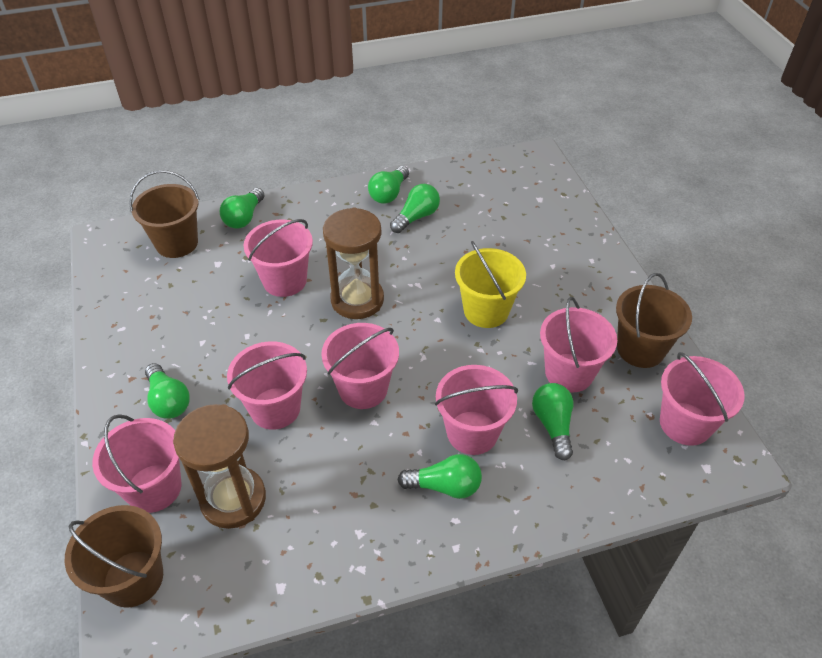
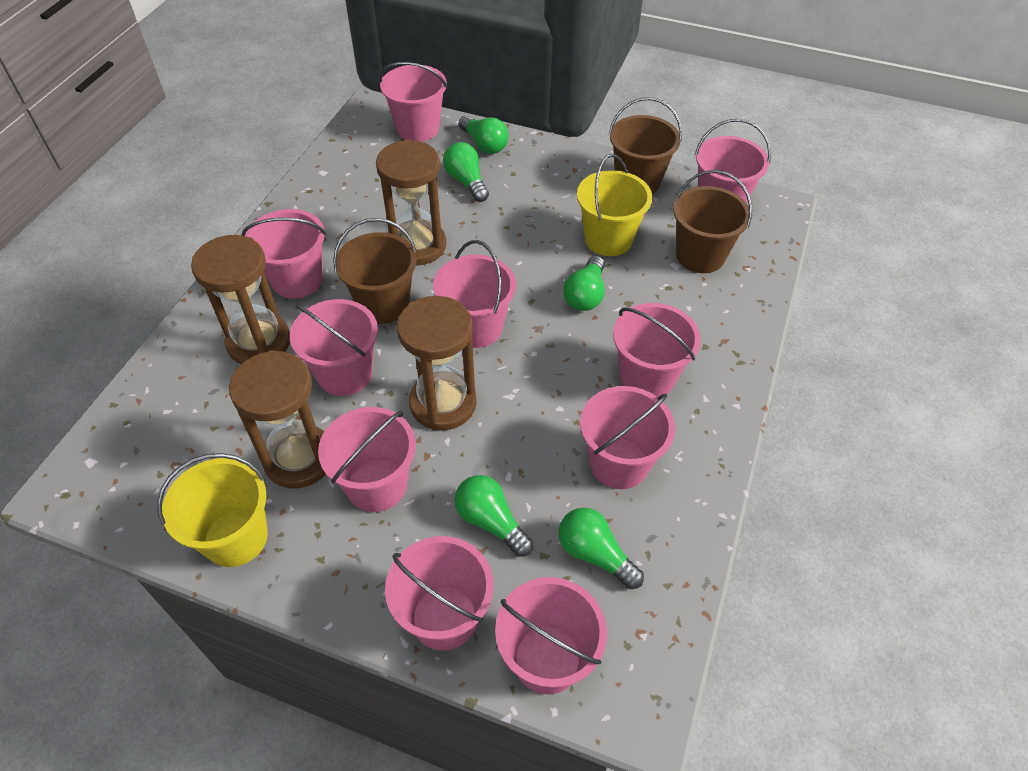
brown hourglass: [173,404,266,529] [323,207,384,319] = 2 -> [191,235,290,364] [229,350,326,489] [376,139,446,265] [397,296,477,431] = 4
green light bulb: [145,363,190,418] [220,188,265,229] [368,166,409,204] [390,184,440,233] [398,454,482,499] [532,383,574,460] = 6 -> [443,142,489,202] [454,475,533,557] [459,115,509,154] [559,508,644,589] [563,256,605,311] = 5
pink bucket: [92,414,181,513] [227,341,307,430] [244,219,313,297] [321,323,399,409] [435,365,518,455] [540,297,617,393] [660,352,745,446] = 7 -> [242,209,326,299] [290,299,378,396] [318,407,416,512] [379,62,448,142] [385,536,493,651] [433,240,516,348] [495,577,607,694] [580,386,675,489] [613,303,701,397] [694,119,771,203] = 10
yellow bucket: [455,241,526,328] = 1 -> [157,453,268,567] [577,154,652,256] = 2

